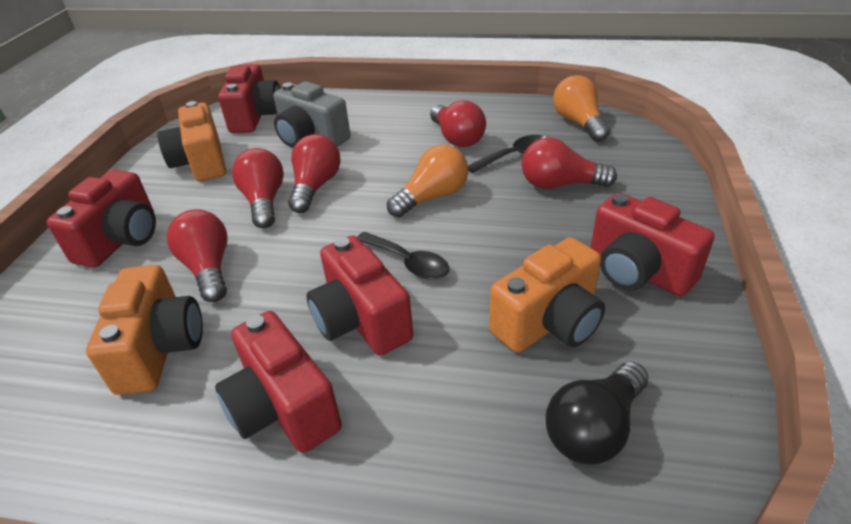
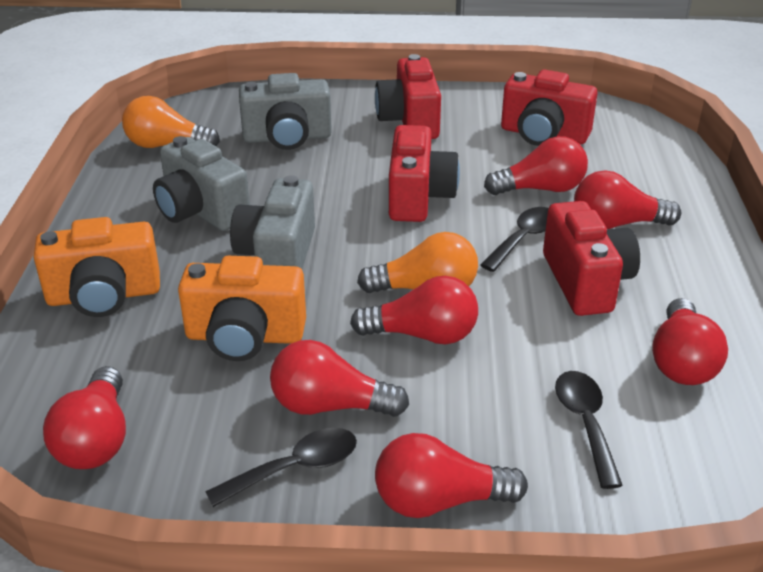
black light bulb: [546,362,648,465] = 1 -> none = 0
black spoon: [357,232,450,280] [468,135,547,173] = 2 -> [205,428,357,507] [480,207,548,272] [555,371,623,489] = 3
grey camera: [273,81,350,148] = 1 -> [153,136,250,231] [230,175,315,269] [239,73,332,150] = 3
orange camera: [86,265,203,395] [157,101,226,181] [489,237,605,353] = 3 -> [33,217,160,317] [178,256,306,361] = 2
red camera: [47,170,156,268] [215,311,342,453] [218,64,280,133] [306,236,413,356] [591,193,715,296] = 5 -> [375,54,441,139] [389,125,460,222] [501,70,598,146] [543,201,640,316] = 4
red light bulb: [167,209,227,302] [232,148,284,228] [288,134,341,213] [430,100,486,147] [522,137,617,189] = 5 -> [43,366,126,469] [270,340,409,417] [350,276,478,344] [375,433,528,518] [484,136,588,195] [574,171,681,229] [652,298,728,385] = 7

